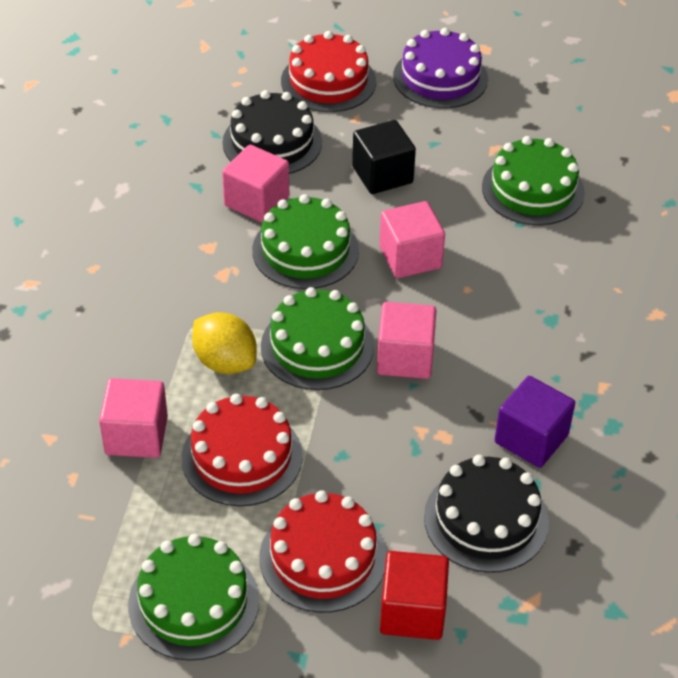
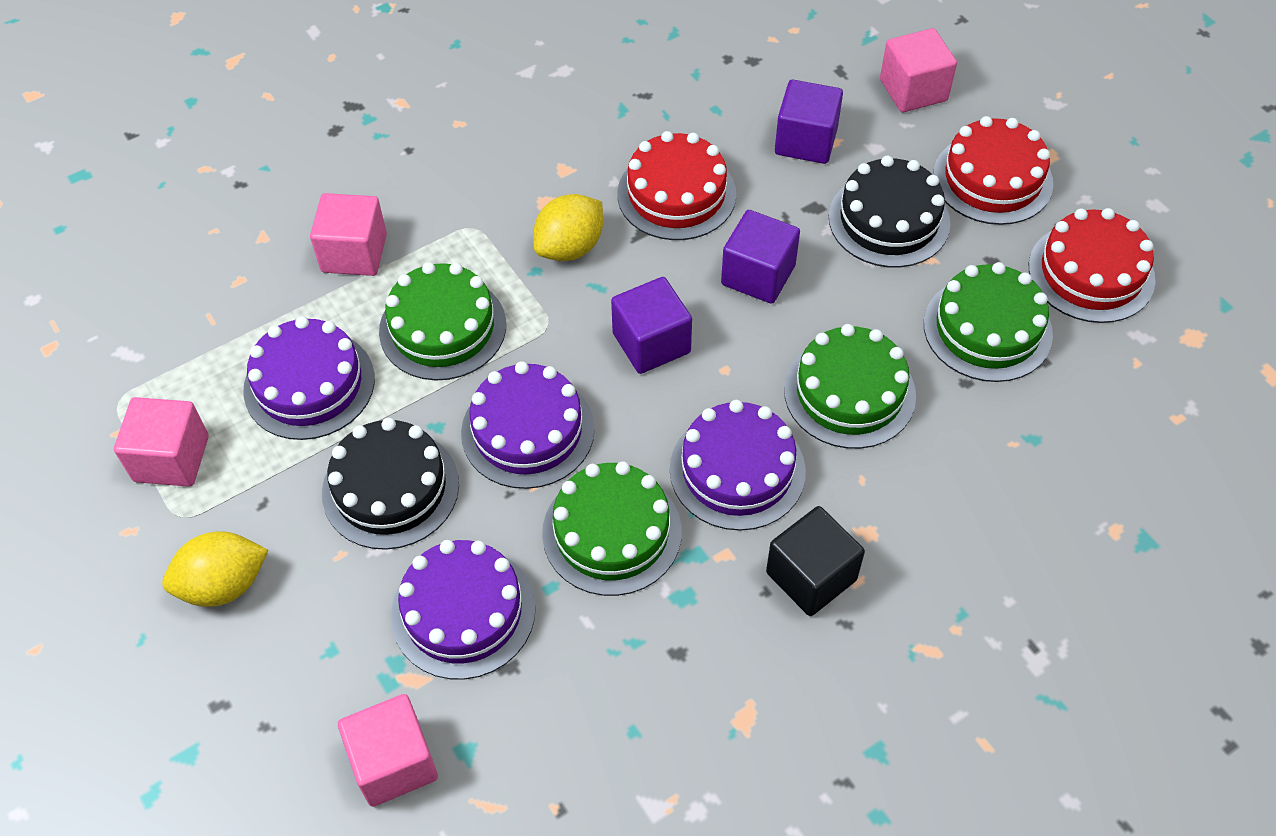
purple cake: [393,28,488,108] = 1 -> [243,316,375,440] [391,540,536,680] [461,361,595,489] [670,400,806,531] = 4
purple cube: [495,376,575,468] = 1 -> [611,277,692,374] [721,210,800,304] [775,80,843,164] = 3
red cube: [380,551,449,640] = 1 -> none = 0
yellow lemon: [192,312,257,374] = 1 -> [162,531,268,607] [533,194,603,261] = 2

